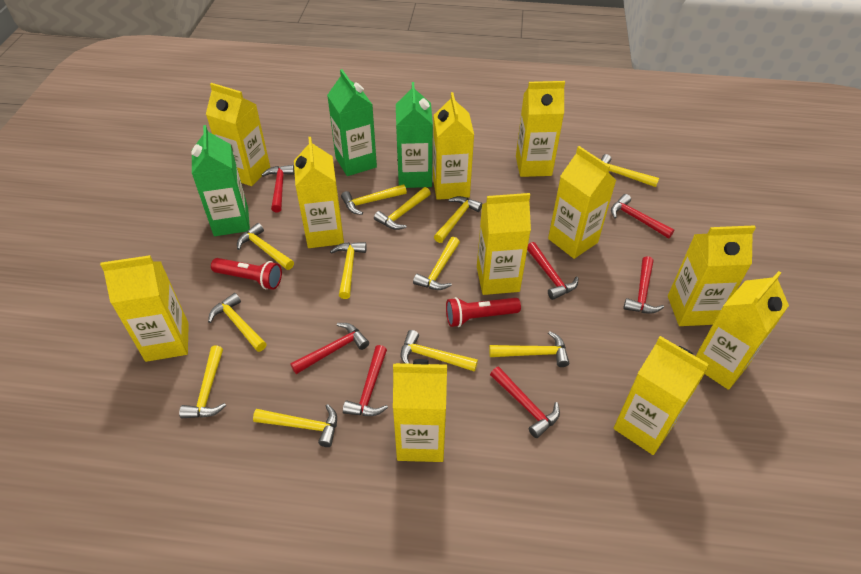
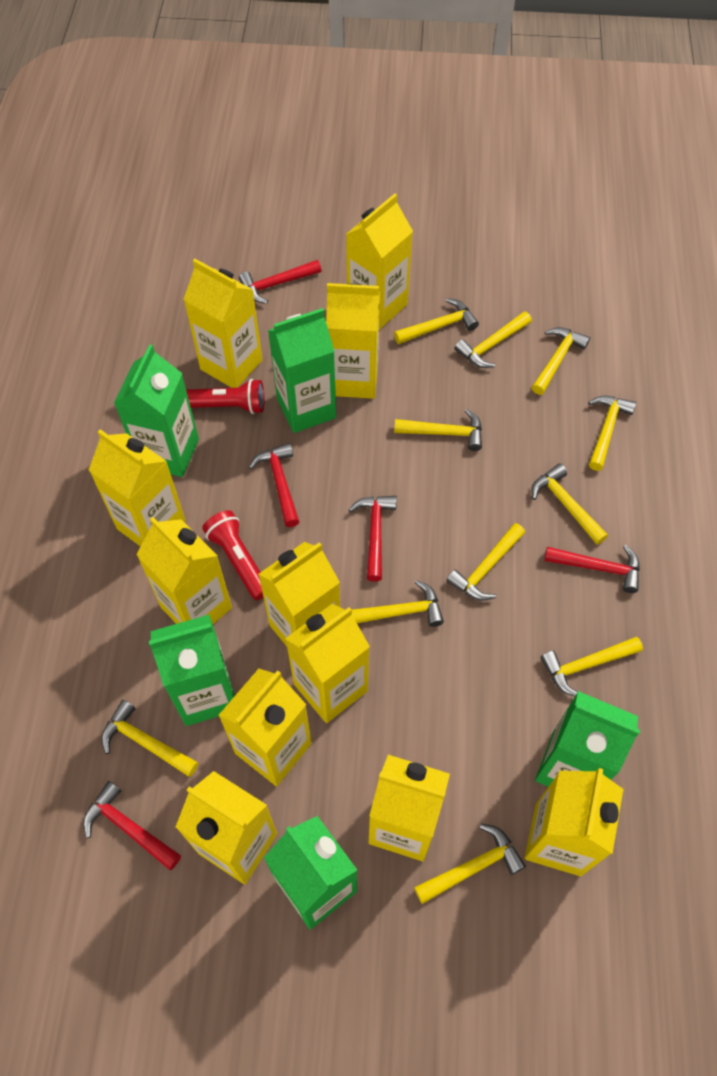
green carton: [191,125,250,236] [327,69,377,176] [396,82,433,188] = 3 -> [114,344,199,477] [149,615,235,726] [264,816,357,930] [268,308,336,433] [535,691,640,787] = 5
red hammer: [262,165,295,212] [290,323,369,374] [343,345,388,416] [490,367,560,438] [527,242,578,300] [611,194,675,238] [623,256,664,314] = 7 -> [83,781,181,870] [239,260,322,304] [248,443,299,527] [349,496,397,582] [544,545,640,593] = 5
yellow hammer: [179,346,226,418] [208,293,267,352] [237,223,294,270] [253,404,337,447] [330,242,367,299] [341,184,407,215] [374,187,431,230] [400,330,478,372] [413,237,460,290] [434,196,482,243] [489,331,569,367] [601,154,659,187] = 12 -> [101,700,198,777] [352,580,444,627] [394,298,479,344] [394,409,482,451] [414,824,526,904] [446,523,525,601] [454,311,532,368] [531,464,608,545] [532,327,590,395] [540,637,643,696] [588,396,636,471] = 11

